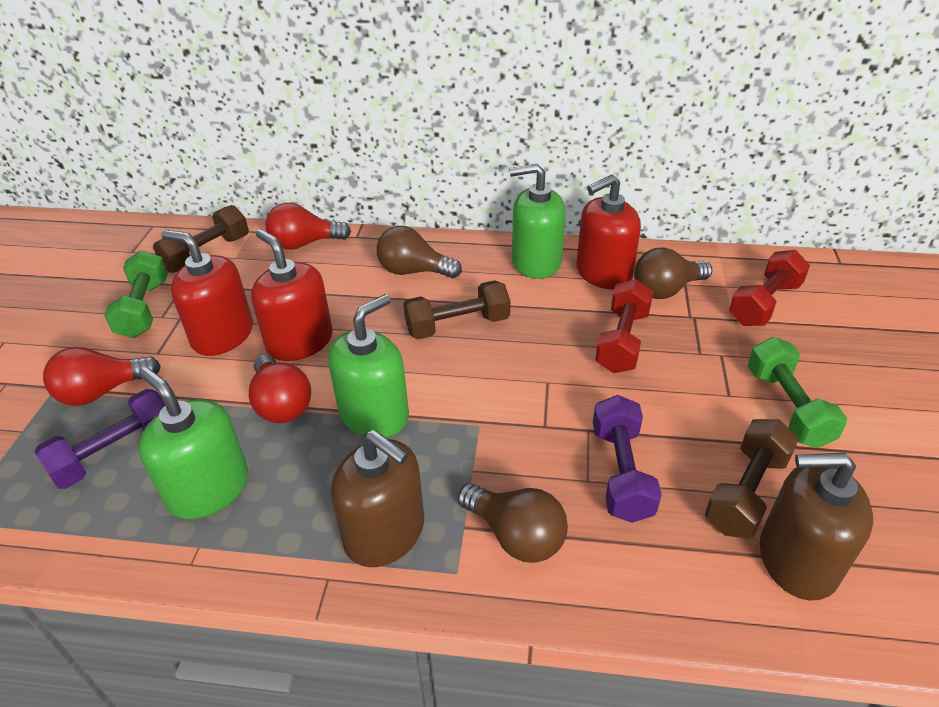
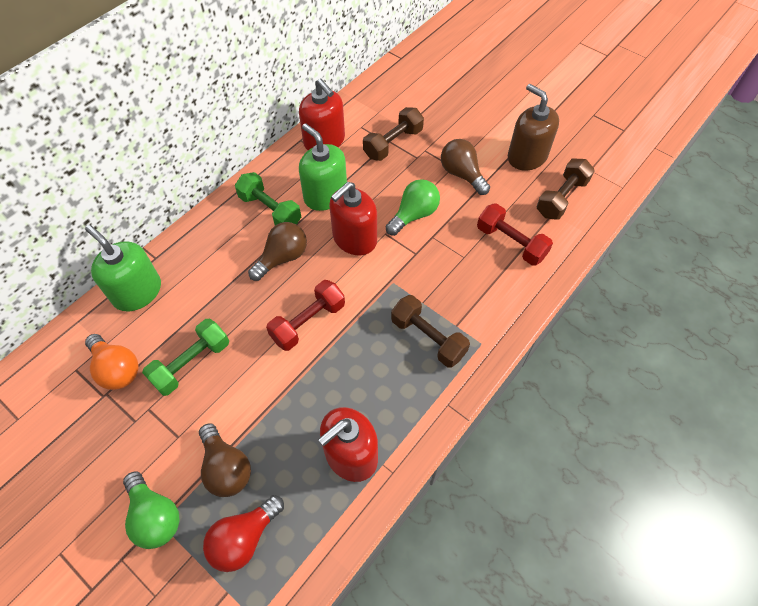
brown soap dispenser: [331,430,424,567] [760,453,873,601] = 2 -> [508,84,559,171] = 1
green light bulb: none = 0 -> [123,471,180,549] [386,179,440,236] = 2
green soap dispenser: [138,367,248,519] [328,294,409,438] [509,164,566,279] = 3 -> [85,225,161,312] [299,123,347,211] = 2
orange light bulb: none = 0 -> [85,334,139,390] = 1
purple dumbbell: [34,389,165,489] [593,395,662,523] = 2 -> none = 0
red light bulb: [43,347,161,406] [249,354,311,423] [265,203,351,250] = 3 -> [203,495,284,572] = 1

